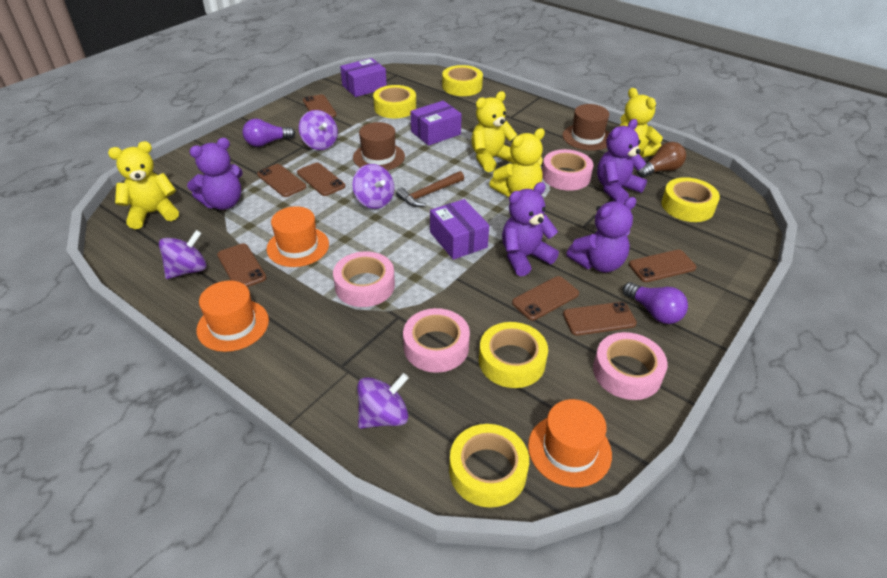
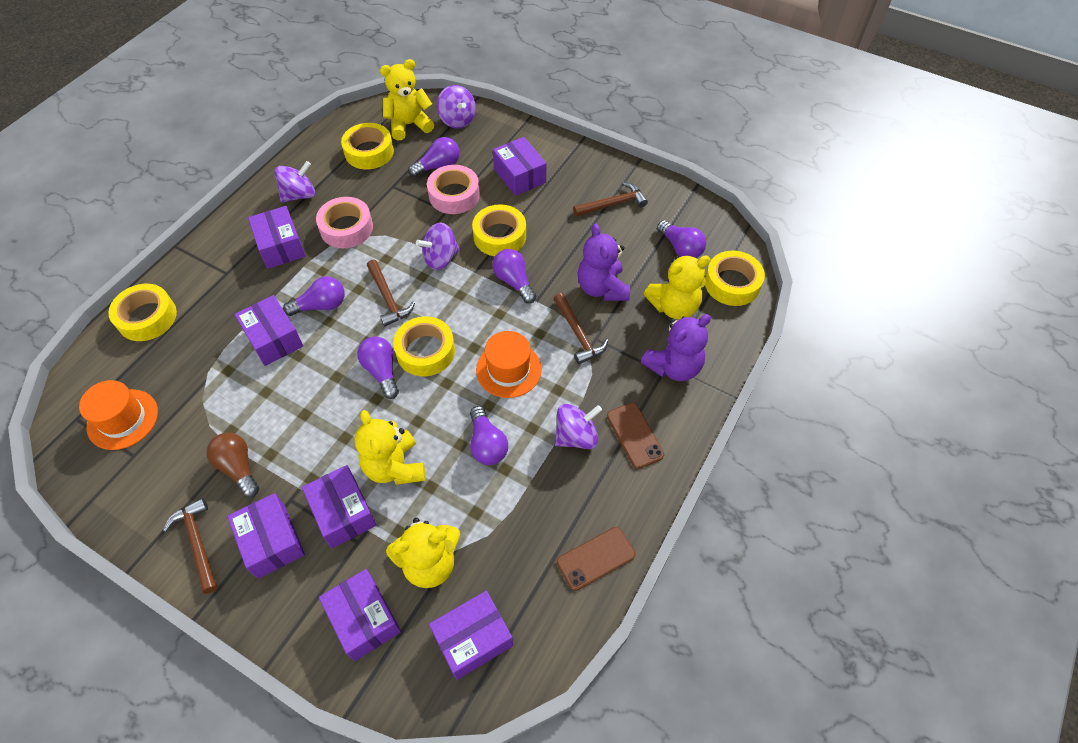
brown hammer: [396,171,464,207] = 1 -> [163,498,217,594] [367,259,415,327] [554,293,608,364] [573,182,648,217] = 4
brown hat: [353,122,405,170] [563,104,609,151] = 2 -> none = 0
brown phone: [217,243,266,287] [257,164,306,197] [297,163,345,196] [303,94,337,117] [512,276,579,320] [563,302,637,336] [629,250,696,282] = 7 -> [557,527,635,591] [607,403,664,469] = 2
orange hat: [196,280,269,352] [267,206,329,267] [528,399,612,487] = 3 -> [79,380,158,450] [476,331,542,398] = 2
pink tape: [333,252,395,307] [403,308,470,373] [542,149,593,191] [593,332,668,400] = 4 -> [316,197,373,248] [427,165,480,214] = 2
purple box: [340,58,387,97] [411,101,462,146] [430,199,489,260] = 3 -> [227,493,305,579] [234,295,303,366] [248,206,305,269] [302,465,376,548] [319,569,401,661] [429,591,513,680] [493,137,546,196] = 7
purple light bulb: [242,119,295,147] [623,282,688,324] = 2 -> [283,276,345,316] [357,336,399,399] [408,137,460,177] [470,406,508,465] [492,249,536,304] [657,220,706,258] = 6
purple teddy bear: [187,138,243,210] [502,182,559,276] [566,197,637,272] [597,119,647,203] = 4 -> [578,224,630,301] [641,314,711,381] = 2

